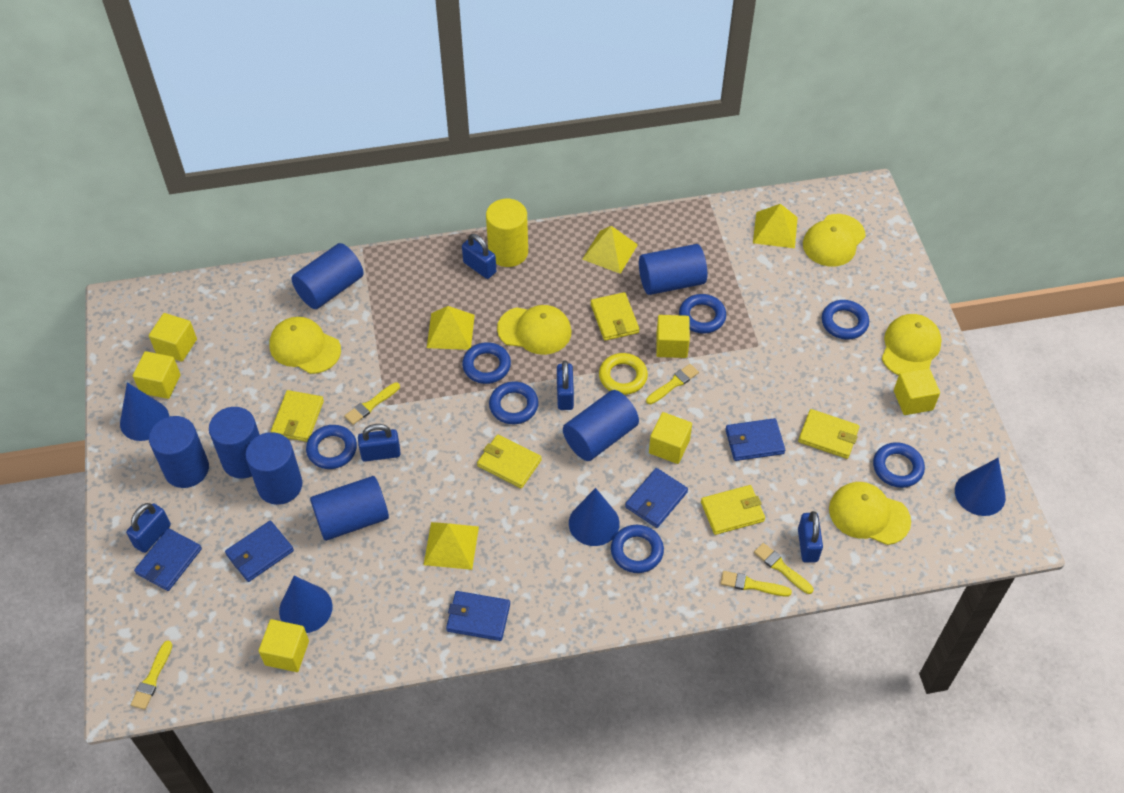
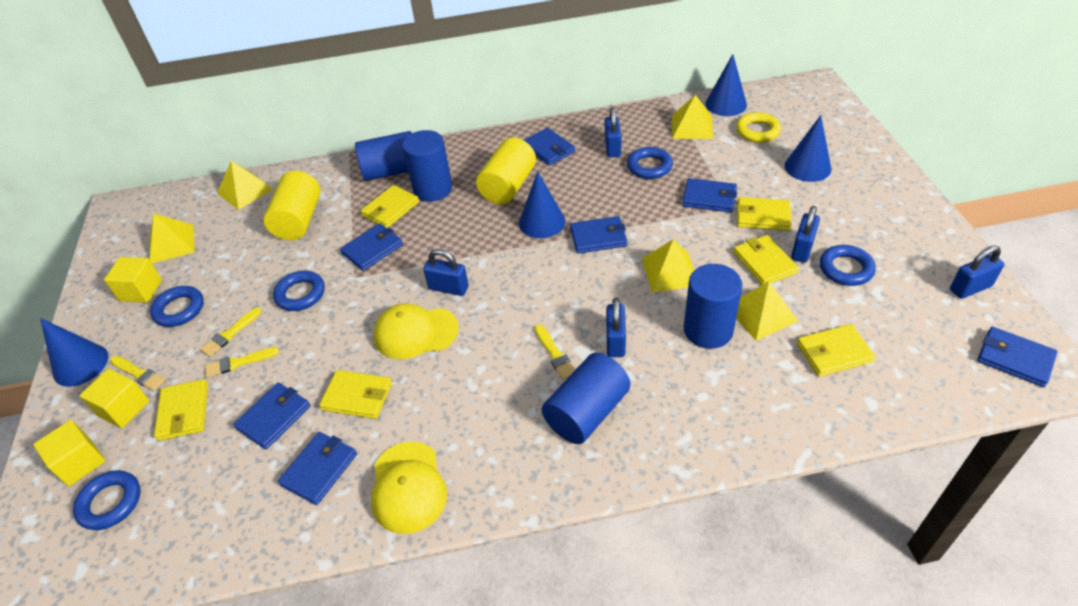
blue cylinder: [149,416,209,488] [209,407,260,479] [245,432,302,505] [291,243,363,309] [310,476,389,541] [563,390,639,461] [639,244,707,295] = 7 -> [355,131,412,181] [402,130,452,202] [542,353,630,444] [684,264,743,349] = 4
blue ring: [306,425,357,469] [462,342,511,384] [489,382,539,424] [611,525,664,573] [679,294,726,334] [822,300,869,339] [873,442,925,488] = 7 -> [73,470,140,530] [150,286,204,327] [273,271,325,311] [627,147,673,179] [820,245,876,286] = 5
blue wallet: [134,528,202,591] [225,521,294,582] [446,591,510,641] [625,468,688,528] [725,418,785,461] = 5 -> [233,383,310,449] [278,432,357,505] [340,224,403,271] [524,128,575,166] [570,216,627,254] [682,178,737,213] [977,327,1057,387] = 7
yellow brush: [131,641,172,710] [344,382,400,425] [646,364,699,404] [720,571,792,597] [754,543,813,594] = 5 -> [110,356,165,391] [200,307,261,357] [205,347,279,378] [535,324,575,380] = 4
yellow cap: [269,317,341,374] [497,305,572,355] [803,214,866,266] [829,482,911,545] [882,314,942,375] = 5 -> [371,442,447,534] [373,303,459,359] = 2
yellow cube: [133,351,181,399] [149,313,197,362] [259,619,309,672] [649,412,692,464] [656,315,690,358] [894,368,940,415] = 6 -> [33,420,105,486] [80,369,149,428] [104,257,162,303] = 3
yellow cylinder: [486,199,528,267] = 1 -> [263,171,321,240] [476,138,536,205] = 2
yellow pyramid: [424,522,479,570] [427,306,475,350] [582,226,638,274] [753,204,798,248] = 4 -> [149,214,194,263] [217,161,273,210] [642,239,694,293] [672,95,713,139] [736,281,798,341] = 5
yellow wallet: [271,390,324,442] [477,435,542,488] [591,292,639,341] [701,485,765,535] [798,409,860,459] = 5 -> [154,379,208,441] [319,370,392,419] [361,185,419,228] [733,235,799,285] [737,197,791,231] [797,324,876,377] = 6

